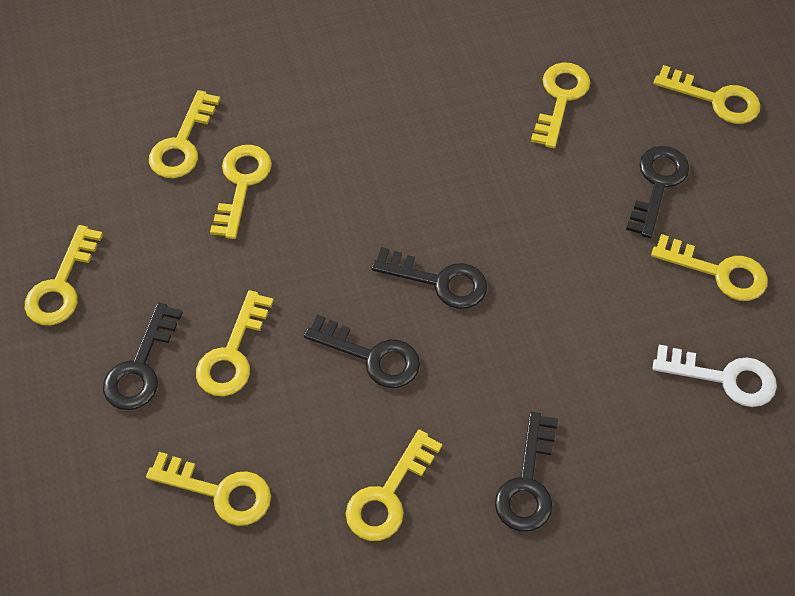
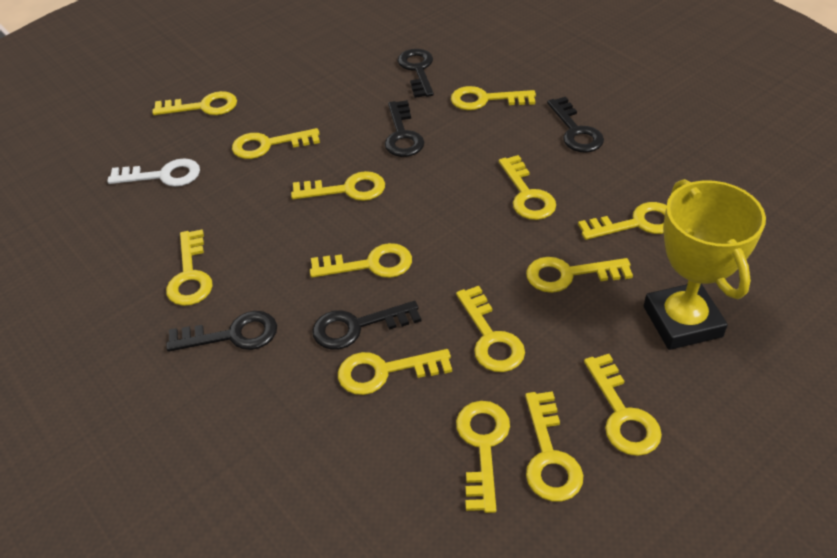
yellow key: [25,225,103,325] [146,452,271,526] [149,90,220,178] [196,290,274,396] [210,145,272,239] [346,429,442,541] [531,62,590,148] [651,234,768,301] [654,65,760,124] = 9 -> [152,91,237,115] [166,229,213,306] [232,128,320,159] [291,171,385,201] [310,243,412,278] [338,349,452,395] [451,86,536,110] [456,286,525,372] [456,401,510,513] [499,155,556,220] [525,391,583,501] [526,257,633,293] [578,202,667,240] [584,354,662,456] = 14
yellow trophy: none = 0 -> [644,179,766,350] = 1

